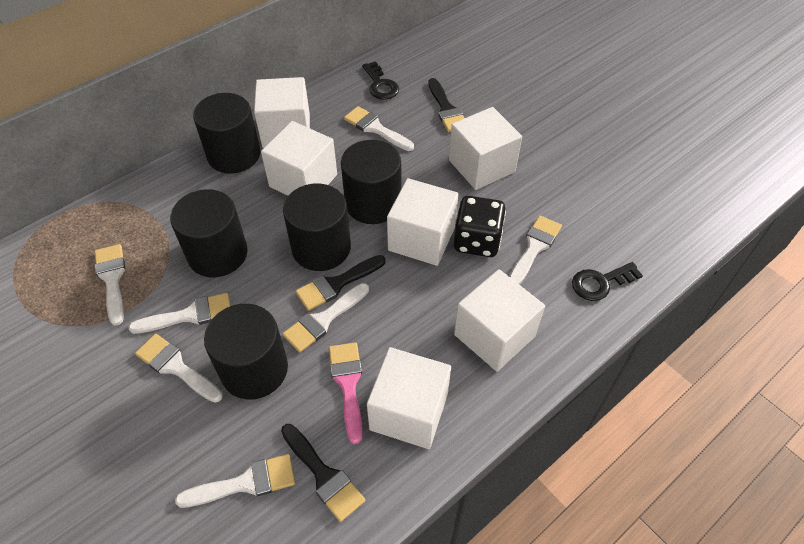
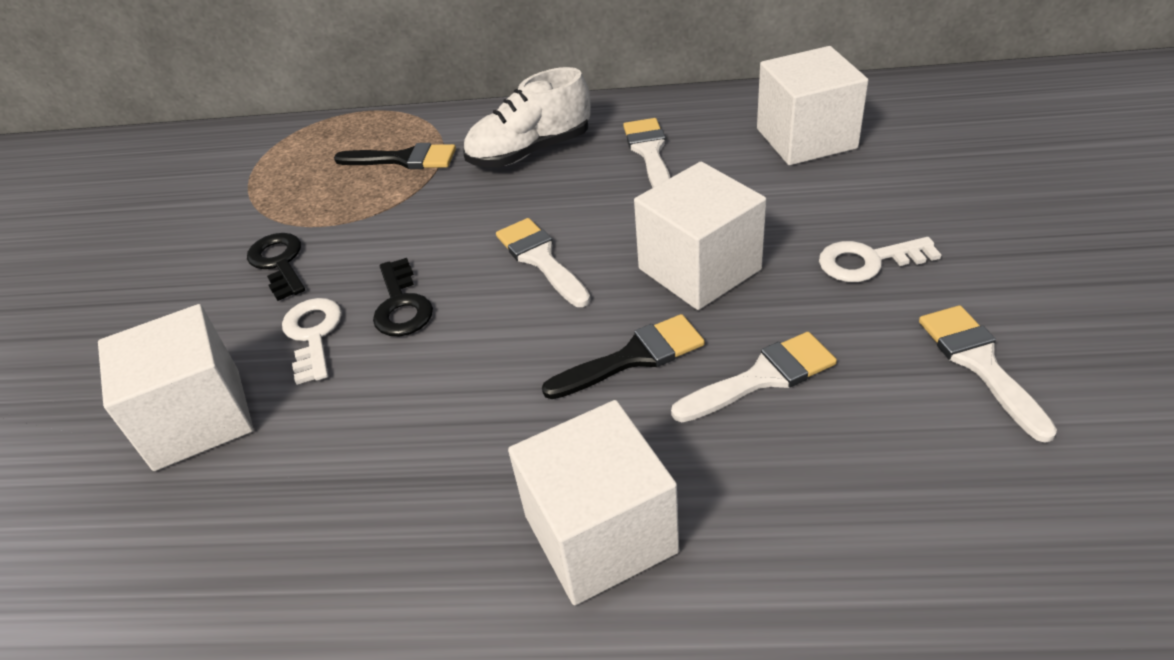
black brush: [281,424,365,522] [296,255,386,311] [428,78,464,132] = 3 -> [334,143,456,169] [542,314,705,399] = 2
black cylinder: [170,189,248,277] [193,93,261,173] [204,304,288,399] [283,183,351,271] [341,140,401,224] = 5 -> none = 0
black dice: [454,196,506,257] = 1 -> none = 0
pink brush: [329,342,363,444] = 1 -> none = 0
white brush: [94,244,125,326] [129,293,231,334] [135,334,223,403] [175,454,295,508] [283,283,369,353] [344,106,414,151] [509,216,562,285] = 7 -> [496,218,591,307] [623,118,671,188] [671,332,837,422] [919,305,1057,443] = 4
white cube: [254,77,310,148] [261,121,337,196] [367,347,451,449] [387,178,458,266] [449,107,522,190] [454,269,545,372] = 6 -> [98,304,254,471] [508,400,679,605] [634,162,766,310] [757,46,869,165] = 4
white key: none = 0 -> [282,298,342,385] [819,237,941,282] = 2
white shoe: none = 0 -> [463,67,591,167] = 1

